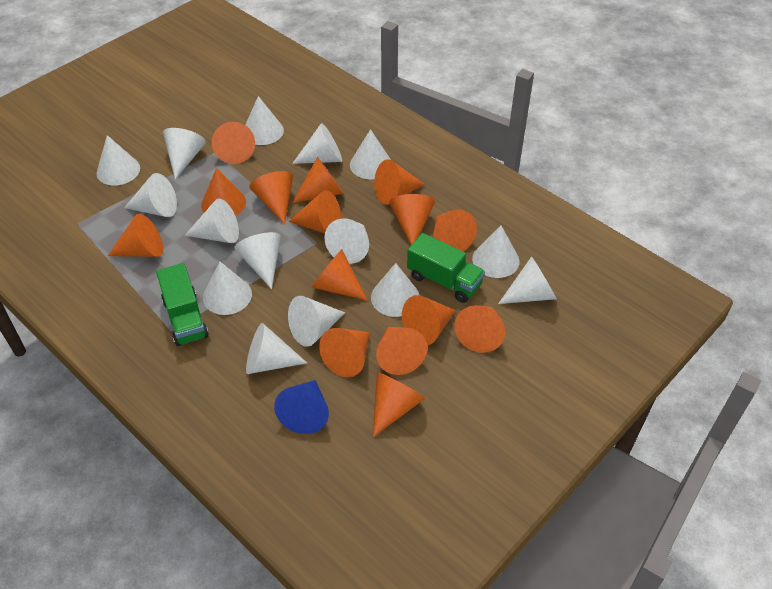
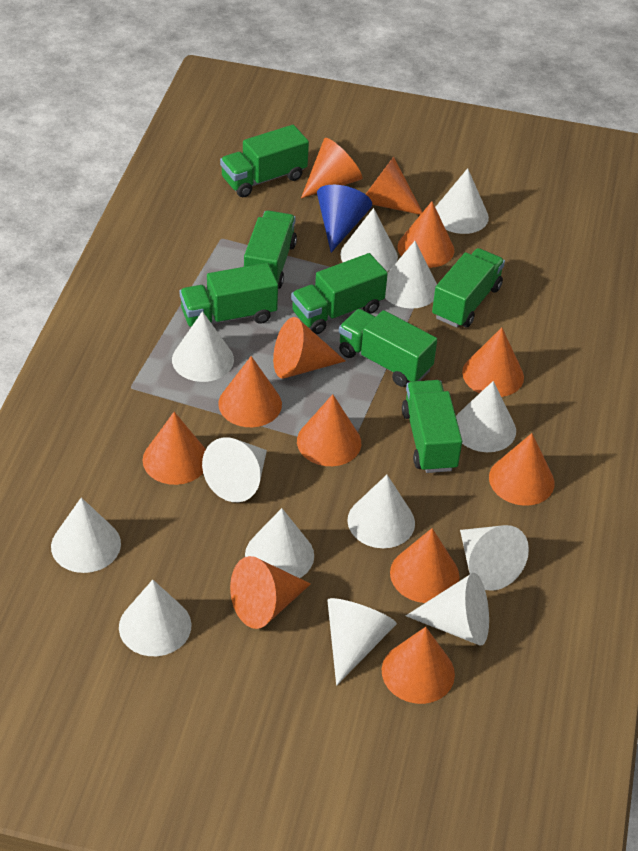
green truck: [156,263,209,346] [407,233,485,303] = 2 -> [180,263,278,327] [220,125,309,197] [244,210,297,289] [291,253,388,334] [339,309,437,387] [402,380,462,473] [432,248,505,328] = 7
orange cone: [108,214,163,257] [201,168,246,216] [212,122,255,164] [249,171,293,225] [288,190,341,234] [292,157,344,203] [312,249,368,301] [319,328,370,377] [373,372,425,437] [374,159,425,205] [376,327,428,375] [389,194,435,245] [402,295,456,345] [433,209,477,251] [454,305,505,353] = 15 -> [143,412,206,485] [218,356,282,427] [230,556,311,629] [273,317,345,379] [297,394,361,466] [301,138,362,198] [366,157,422,215] [382,627,455,704] [390,528,460,603] [398,201,454,268] [462,327,524,397] [489,433,554,506] = 12
white cone: [96,135,140,186] [124,173,177,217] [163,128,206,179] [185,199,239,243] [203,261,252,315] [234,232,281,289] [245,96,284,145] [246,323,307,374] [288,296,345,347] [292,123,342,164] [324,218,369,264] [350,129,391,179] [371,263,419,317] [472,225,520,278] [498,256,557,304] = 15 -> [51,498,121,573] [119,580,192,656] [172,311,234,382] [202,437,267,502] [245,508,314,578] [327,598,397,686] [340,208,398,272] [347,475,415,548] [385,241,437,309] [406,573,489,646] [435,168,489,234] [456,381,516,452] [460,525,529,591] = 13

